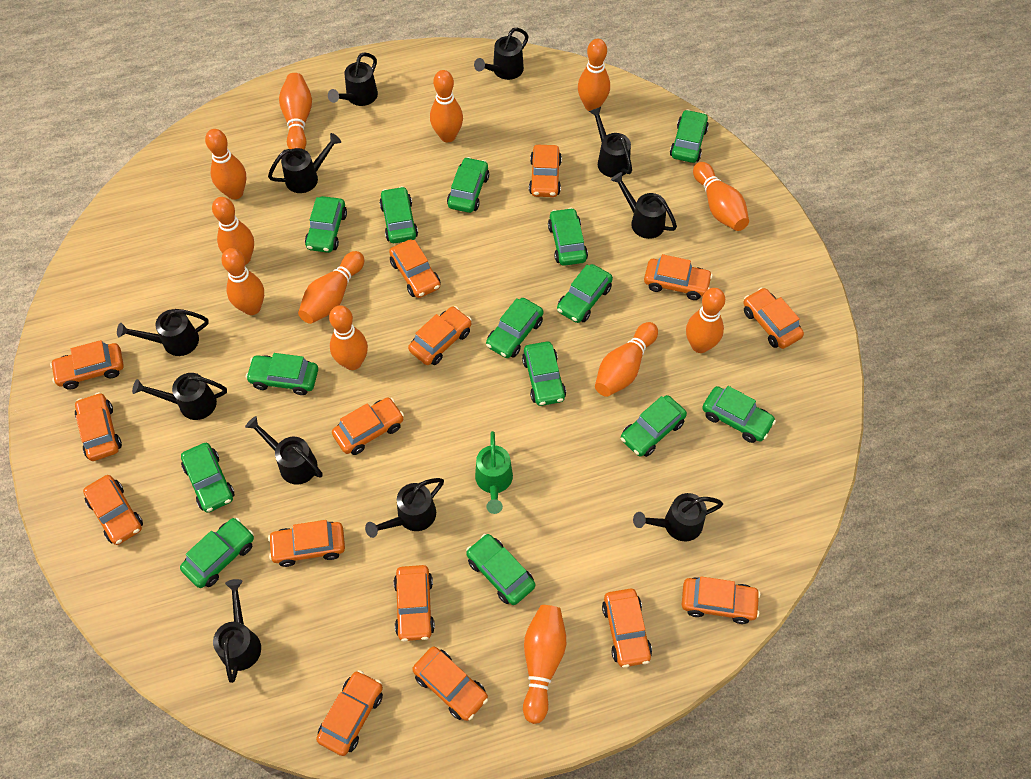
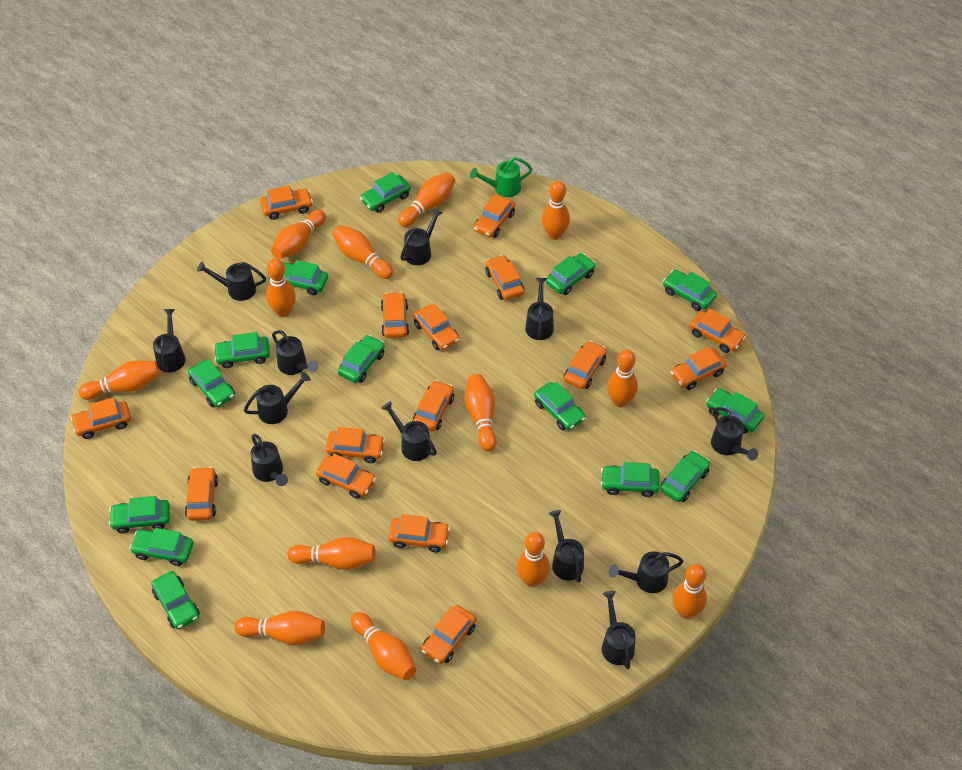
black watering can: [117,309,209,356] [132,373,227,420] [213,579,261,683] [245,416,323,484] [268,133,341,193] [328,52,378,106] [365,478,444,538] [474,28,529,80] [589,107,632,178] [611,172,677,239] [633,493,723,541] = 11 -> [153,309,185,373] [197,261,266,301] [244,372,311,424] [250,434,288,486] [272,330,319,375] [381,401,437,461] [400,208,443,265] [525,278,554,340] [549,510,584,583] [602,591,636,669] [609,551,683,593] [711,407,758,461] = 12
orange bowling pin: [205,129,246,200] [212,197,254,265] [221,248,264,315] [279,73,312,149] [298,251,364,324] [329,305,368,370] [430,70,463,142] [523,605,566,724] [578,39,610,111] [595,322,658,397] [686,288,725,353] [693,162,749,231] = 12 -> [79,361,160,400] [234,611,325,645] [266,258,296,317] [271,210,326,259] [287,537,376,570] [332,225,393,279] [351,612,416,680] [398,172,455,227] [464,374,497,451] [517,532,550,587] [542,181,570,240] [607,349,638,407] [673,564,707,619] = 13

